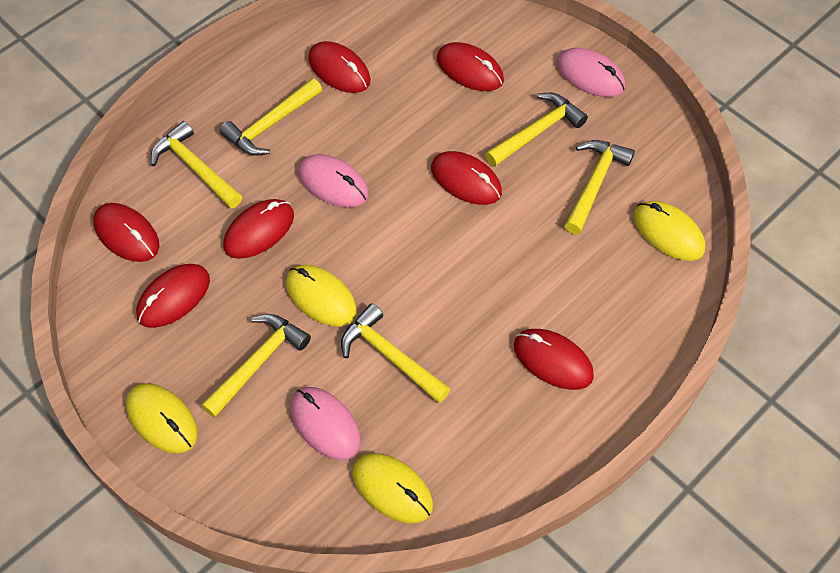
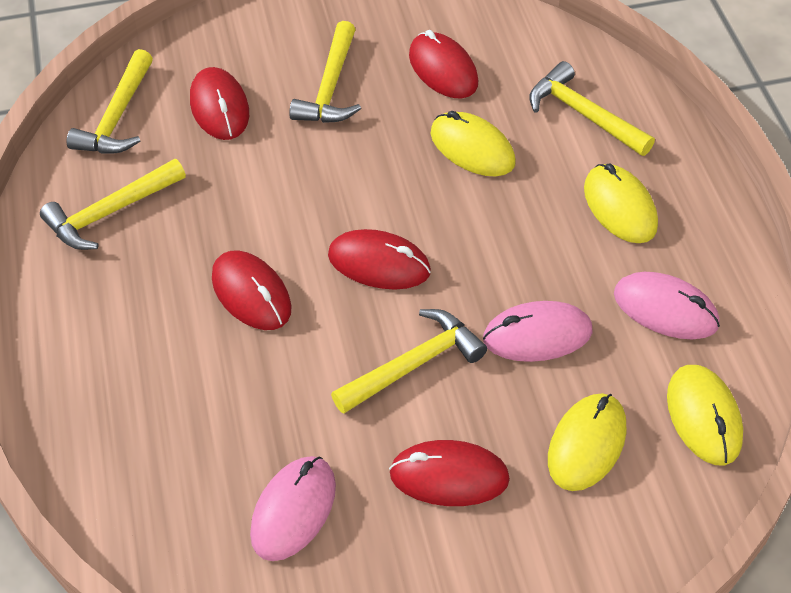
red mouse: [93,203,159,262] [136,264,210,328] [223,199,294,259] [308,41,371,93] [431,151,502,205] [437,42,504,91] [514,329,594,390] = 7 -> [190,67,249,140] [212,250,292,330] [328,229,431,290] [389,440,510,506] [409,30,478,98] = 5
yellow hammer: [151,121,242,208] [201,314,311,418] [220,78,322,156] [341,303,450,403] [485,93,588,167] [564,140,635,234] = 6 -> [40,159,186,250] [67,49,153,153] [289,21,361,123] [331,309,487,414] [529,61,655,156] = 5

